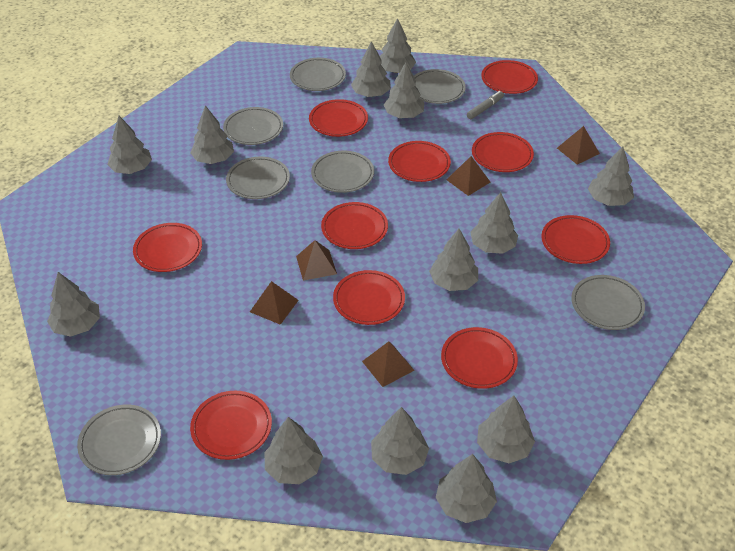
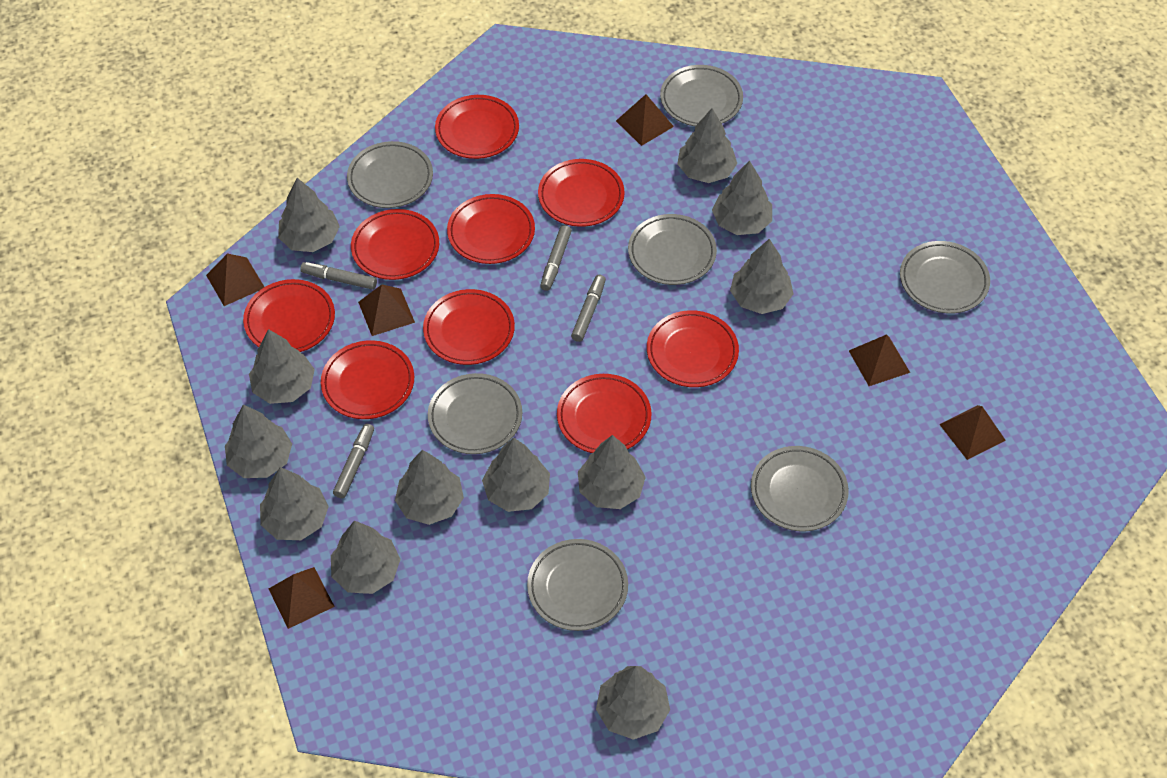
brown pyramid: [250,281,299,325] [296,240,337,281] [362,341,414,387] [446,156,490,196] [557,126,600,164] = 5 -> [206,253,264,306] [269,567,335,629] [358,285,415,336] [616,94,674,146] [849,334,910,386] [939,405,1006,460] = 6
grey marker: [467,91,504,119] = 1 -> [300,262,377,290] [333,424,374,498] [540,225,572,291] [571,275,606,342] = 4
grey tree: [47,272,100,337] [107,116,152,174] [190,105,234,164] [264,417,323,484] [351,41,391,97] [371,407,429,475] [380,18,416,73] [384,62,424,118] [429,229,478,291] [436,454,497,523] [470,192,518,254] [477,396,535,463] [588,146,634,206] = 13 -> [225,404,292,478] [249,329,315,404] [260,467,329,540] [278,178,340,252] [331,520,401,594] [395,450,464,525] [482,437,550,512] [578,435,646,509] [596,666,670,740] [677,108,737,183] [712,160,772,235] [730,239,794,314] = 12
red plate: [133,223,202,272] [190,391,272,460] [309,99,368,137] [321,202,388,249] [333,270,405,325] [388,141,451,182] [441,327,518,389] [472,132,534,172] [481,60,538,94] [541,215,610,264] = 10 -> [243,279,335,352] [321,340,414,419] [351,209,439,280] [423,289,515,365] [435,95,519,159] [447,194,535,264] [538,159,625,227] [557,374,652,453] [647,310,739,387] = 9

